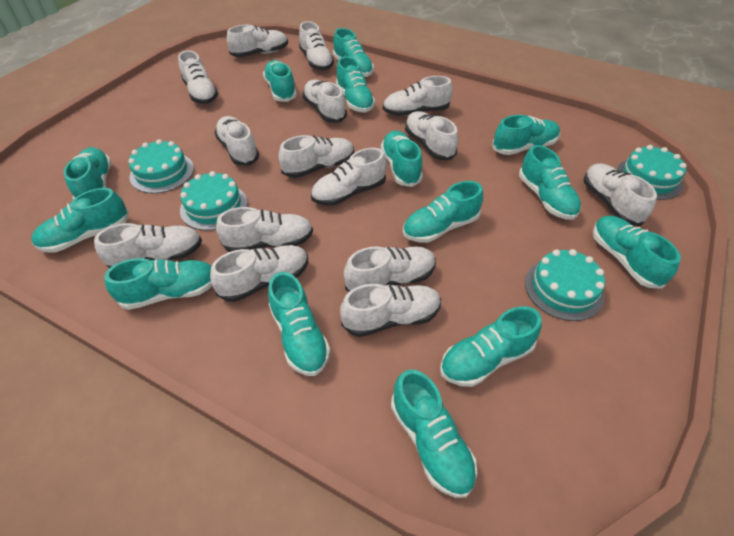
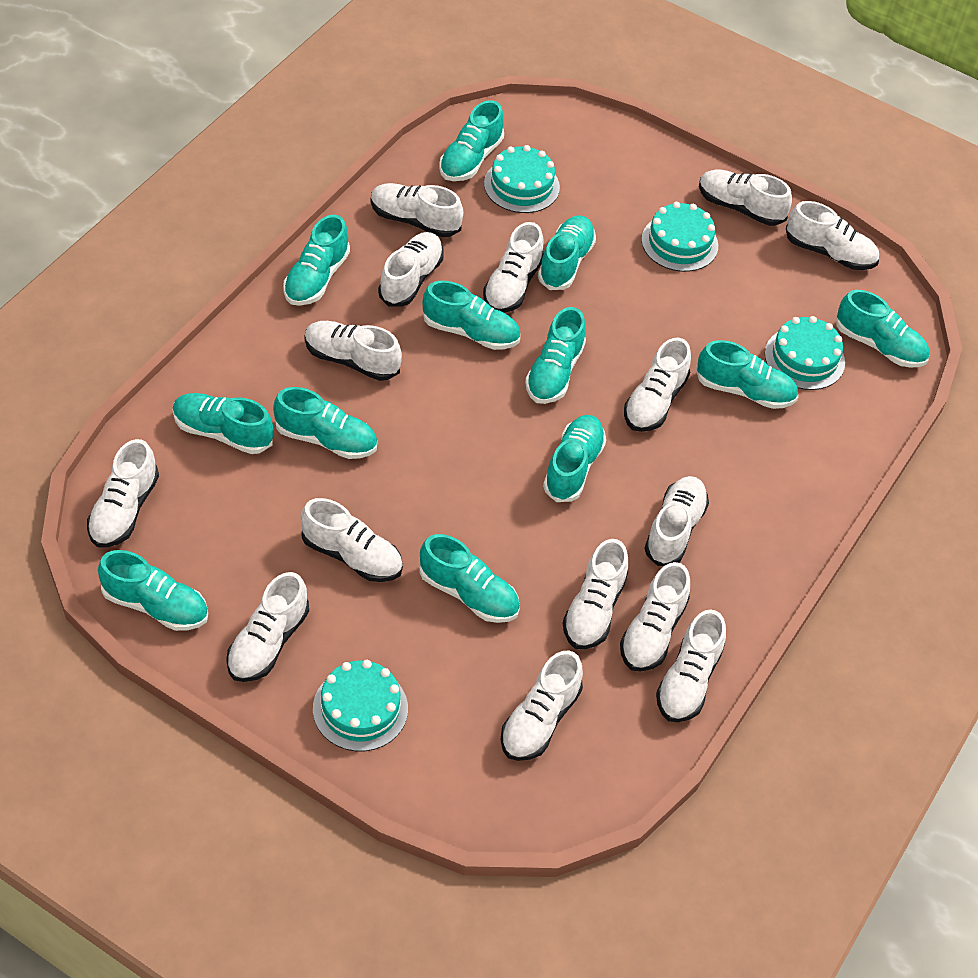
turquoise shoe: [31,188,129,252] [64,147,111,199] [104,258,212,310] [263,60,297,102] [268,272,330,376] [333,28,374,77] [336,56,375,113] [381,131,423,187] [391,369,477,498] [403,181,483,243] [440,306,542,387] [492,115,560,155] [519,145,581,220] [593,216,681,289] = 14 -> [98,550,208,631] [172,393,274,454] [273,387,377,459] [283,215,350,306] [419,534,520,623] [423,280,520,350] [439,100,504,181] [525,307,586,404] [538,215,596,290] [543,415,606,502] [696,340,798,409] [836,290,930,368] = 12

